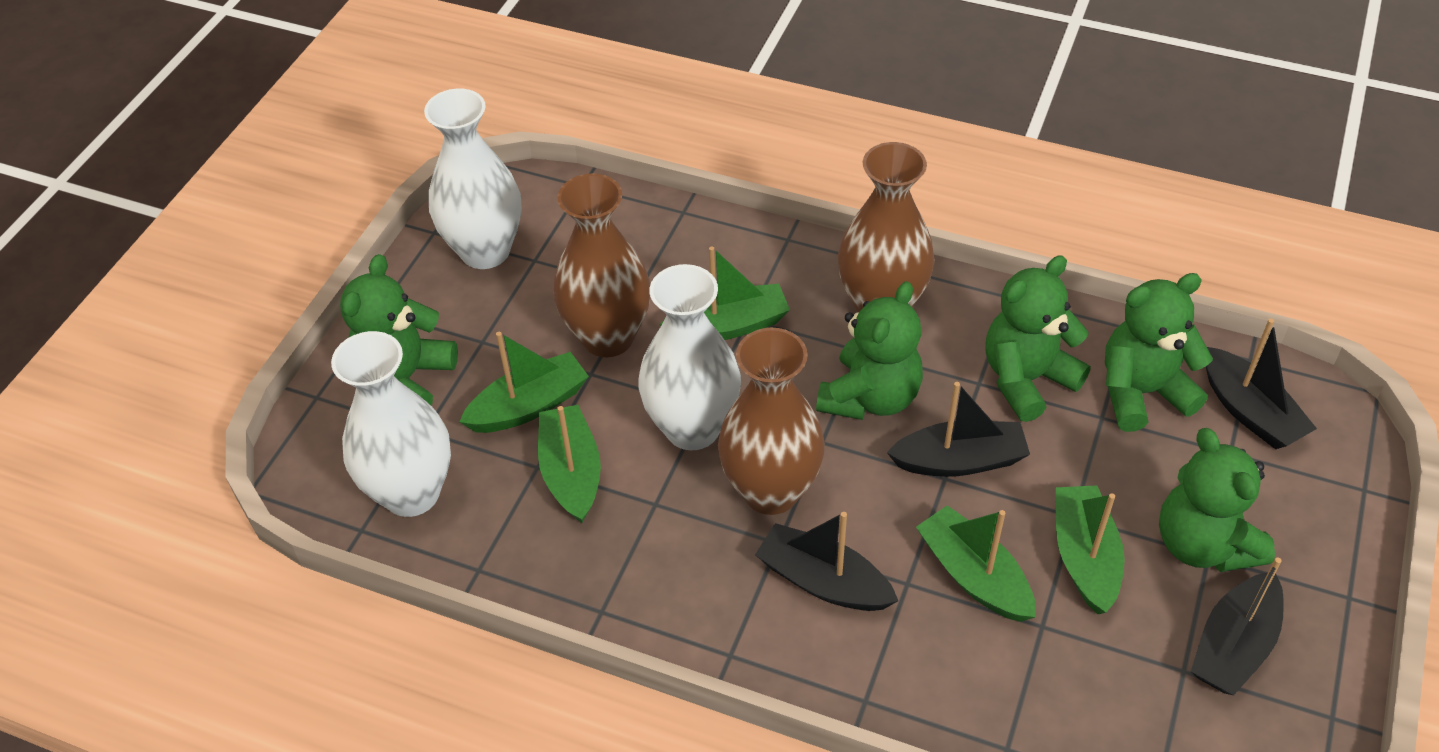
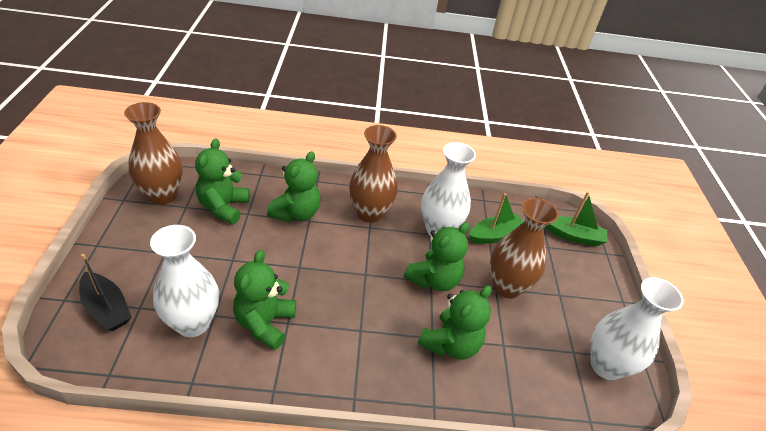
black boat: [755,512,898,611] [887,382,1030,477] [1191,557,1284,695] [1206,319,1317,449] = 4 -> [79,254,131,331] = 1
green boat: [459,332,589,433] [538,405,601,523] [660,246,790,340] [916,505,1036,622] [1056,485,1125,614] = 5 -> [469,193,524,244] [546,192,607,247] = 2

